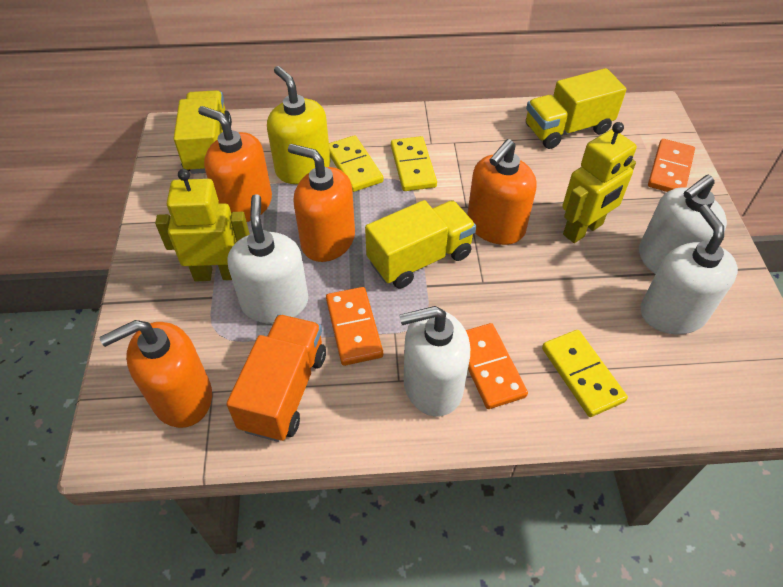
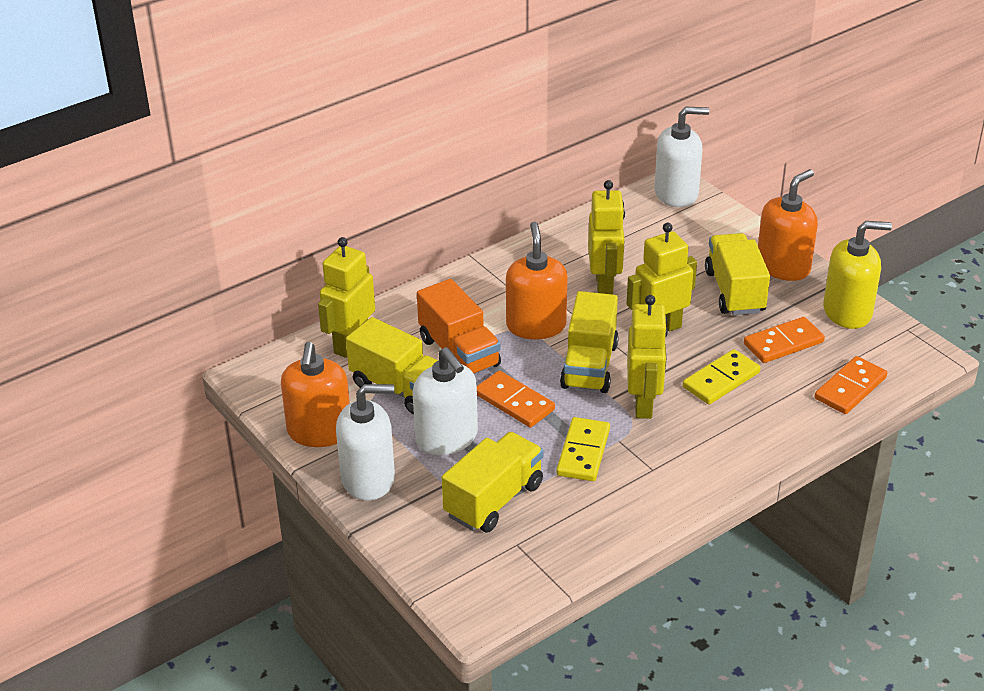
orange soap dispenser: [100,320,212,428] [198,106,272,222] [288,144,355,262] [467,139,537,245] = 4 -> [281,342,350,447] [506,222,568,339] [758,169,818,281] = 3
white soap dispenser: [227,194,308,323] [399,306,470,417] [639,175,727,274] [640,205,738,334] = 4 -> [336,384,395,501] [413,347,478,455] [654,107,709,207] = 3
yellow domino: [329,135,384,192] [391,136,437,191] [542,330,628,417] = 3 -> [556,417,610,481] [683,349,761,404] = 2
yellow robot: [155,169,250,282] [562,122,637,243] = 2 -> [318,237,375,358] [588,180,625,294] [626,223,697,331] [627,295,668,419] = 4
yellow truck: [174,90,232,174] [365,200,476,288] [526,68,626,149] = 3 -> [346,317,438,414] [442,432,543,533] [560,291,619,393] [705,233,770,315] = 4

